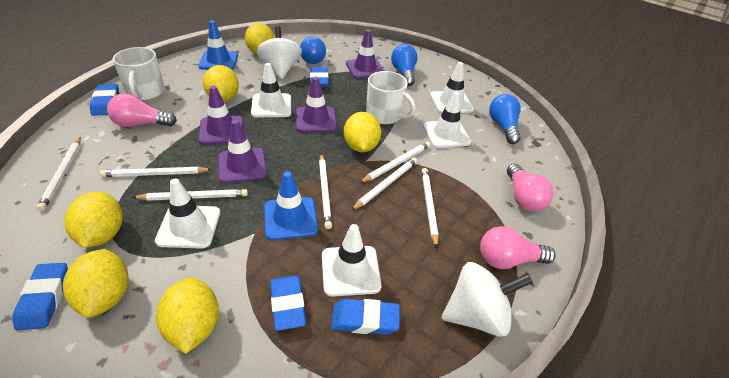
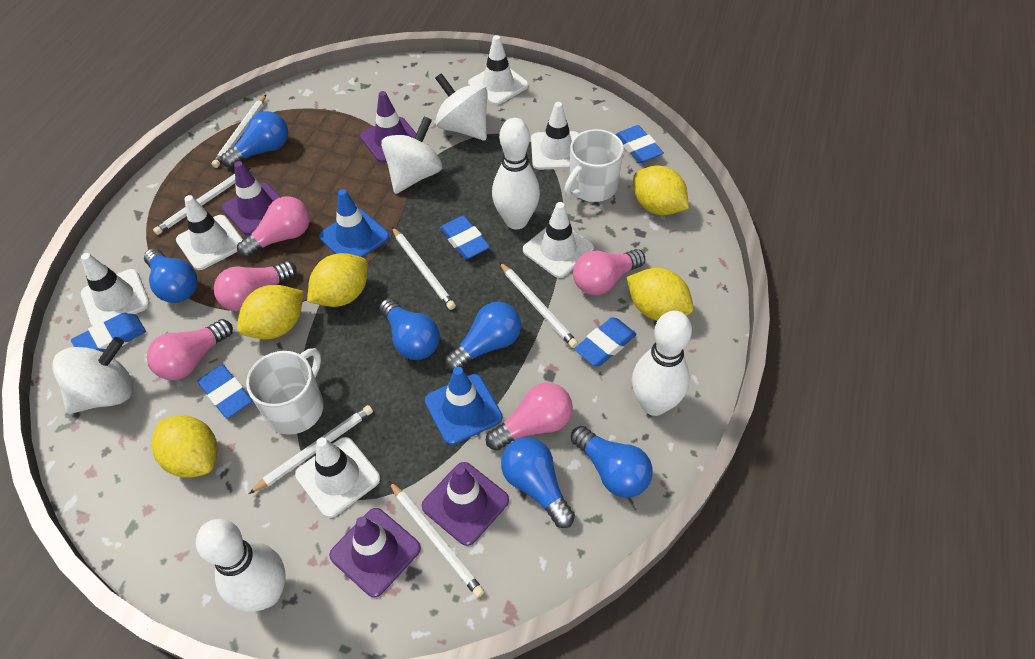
blue light bulb: [300,37,326,64] [391,44,418,86] [489,94,521,144] = 3 -> [144,248,198,303] [221,111,288,168] [379,298,440,360] [445,302,521,371] [501,437,575,528] [571,426,653,498] = 6
pink light bulb: [107,94,177,127] [480,226,556,269] [507,164,554,211] = 3 -> [147,319,233,380] [214,261,297,312] [237,196,310,258] [486,382,573,451] [573,249,645,295] = 5
white bowling pin: none = 0 -> [196,519,286,612] [492,118,540,229] [632,311,692,416] = 3
white pencil: [37,137,81,211] [100,167,212,177] [132,189,248,201] [319,154,332,229] [351,157,417,211] [360,141,430,183] [422,168,439,248] = 7 -> [153,168,250,235] [212,95,266,168] [249,405,373,494] [389,481,484,597] [392,227,456,310] [499,262,578,348] = 6
white spinning top: [257,26,302,79] [442,262,533,337] = 2 -> [52,337,133,414] [381,116,442,194] [435,73,488,141] = 3
white traffic cone: [155,179,220,249] [251,63,291,117] [322,224,382,297] [423,92,471,148] [430,62,474,113] = 5 -> [81,253,150,326] [176,195,243,270] [295,437,380,518] [468,35,529,105] [523,202,594,278] [531,102,579,170] = 6
yellow lemon: [63,249,128,318] [64,192,123,248] [156,277,219,354] [203,65,239,102] [245,23,275,54] [344,112,381,152] = 6 -> [151,415,218,478] [237,285,304,340] [307,253,368,307] [627,268,694,321] [633,165,689,215] = 5

